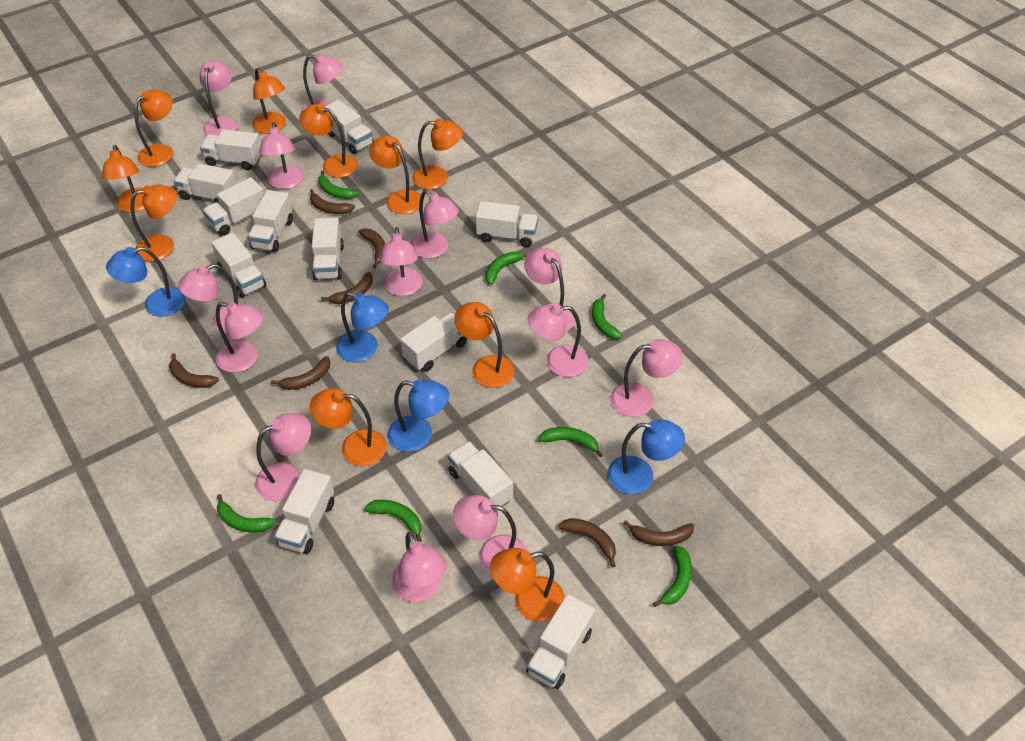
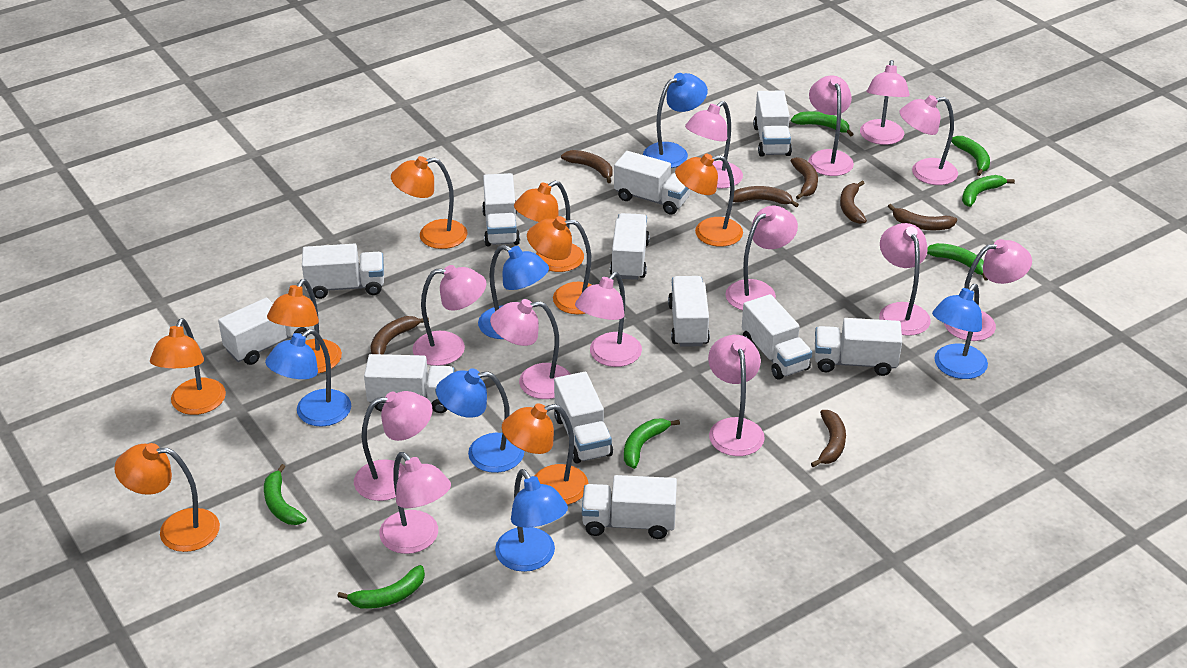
blue lamp: [106,247,186,317] [336,292,389,362] [388,379,449,452] [608,419,685,494] = 4 -> [265,329,351,427] [436,368,524,473] [478,245,549,339] [495,469,568,572] [643,73,708,168] [932,284,988,379] = 6
orange lamp: [102,145,145,212] [131,185,177,262] [134,89,173,167] [252,68,286,134] [299,104,358,178] [309,388,387,466] [369,135,421,214] [412,118,463,190] [454,302,515,388] [490,548,565,622] = 10 -> [114,443,220,552] [150,318,226,415] [267,279,342,373] [391,156,467,249] [502,403,589,505] [514,181,584,272] [527,216,591,314] [675,153,743,247] = 8

